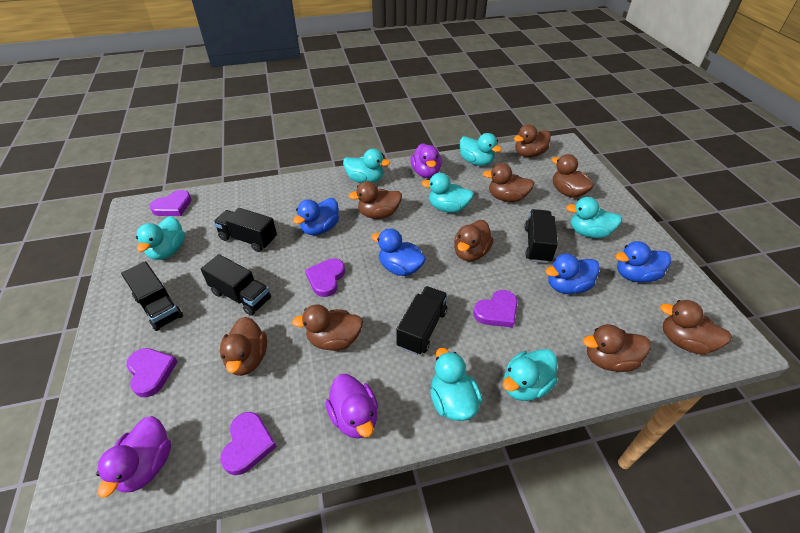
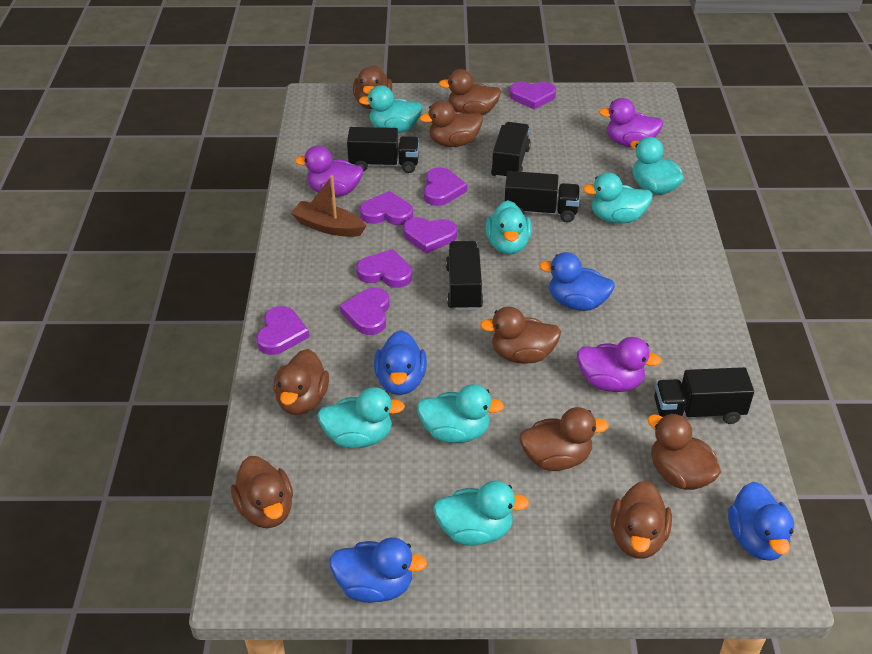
brown boat: none = 0 -> [291,176,366,237] = 1
purple heart: [126,348,178,397] [150,190,192,216] [220,412,277,475] [305,258,345,297] [473,290,518,328] = 5 -> [256,306,309,355] [340,287,390,335] [356,249,412,288] [360,191,413,225] [403,217,457,254] [424,167,467,206] [509,82,556,110] = 7

